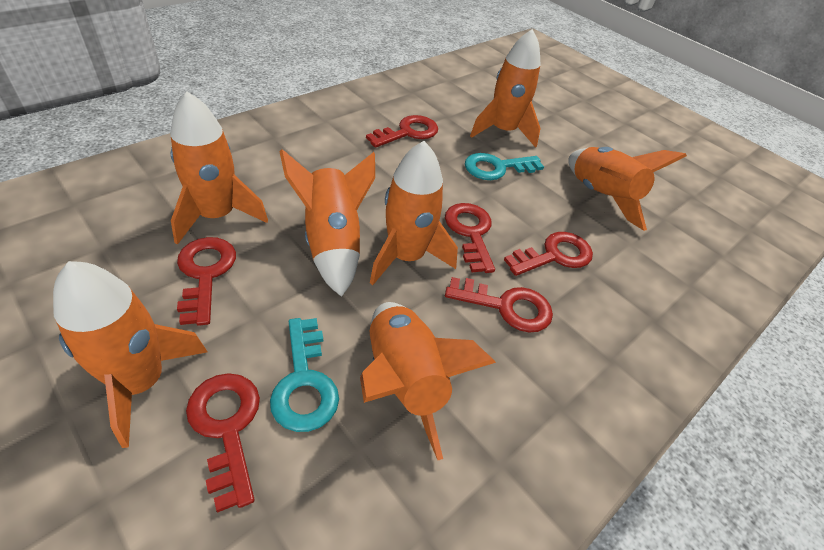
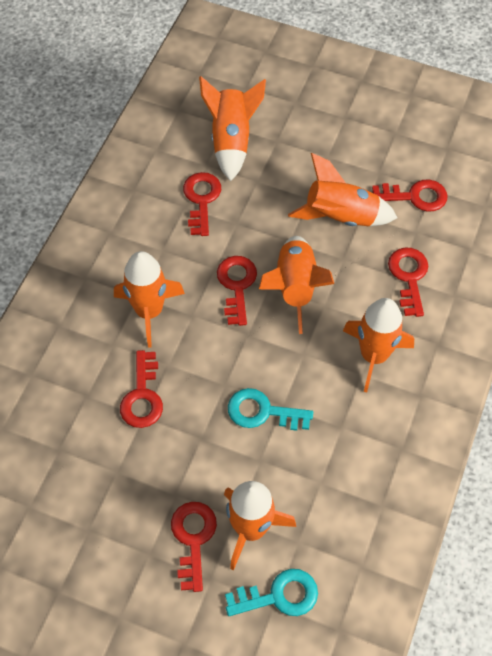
orange rocket: [53,261,207,448] [170,92,268,245] [279,149,375,297] [360,302,496,460] [370,141,458,285] [470,29,541,148] [568,147,687,231] = 7 -> [114,251,185,348] [199,76,266,181] [224,481,296,571] [259,236,334,334] [288,153,397,226] [343,298,414,392] = 6

